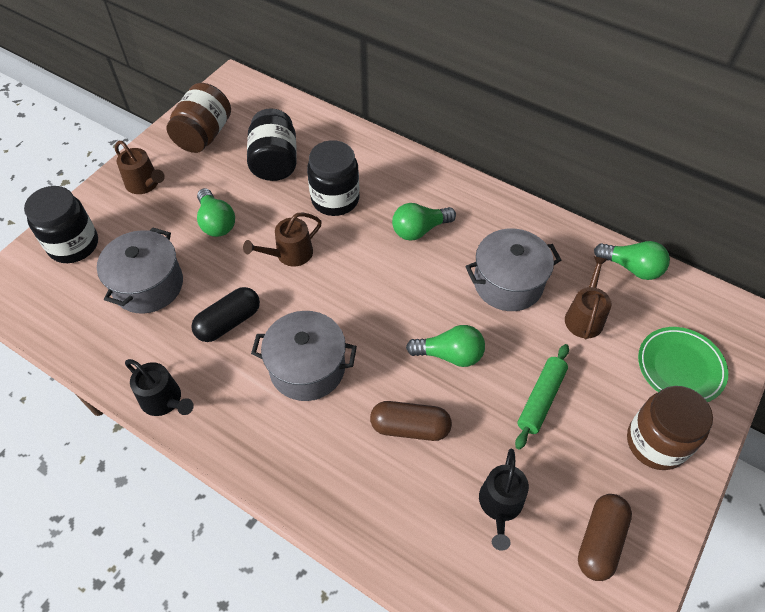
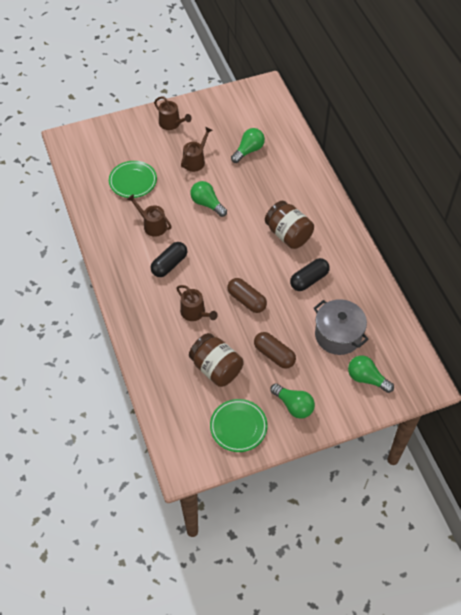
black capsule: [191,287,260,342] = 1 -> [151,242,187,277] [290,258,330,291] = 2
black jar: [24,186,98,263] [247,108,297,181] [307,140,360,216] = 3 -> none = 0
black watering can: [125,359,194,416] [479,449,529,551] = 2 -> none = 0
brown watering can: [115,141,165,194] [243,213,322,267] [565,256,611,339] = 3 -> [127,194,172,237] [154,96,192,130] [176,285,218,321] [181,127,212,172] = 4
green plate: [638,327,728,402] = 1 -> [109,161,157,198] [210,399,268,452] = 2
green rolling pin: [515,344,569,450] = 1 -> none = 0
grey pot: [97,227,183,313] [251,311,357,401] [465,229,561,311] = 3 -> [314,299,369,355] = 1

